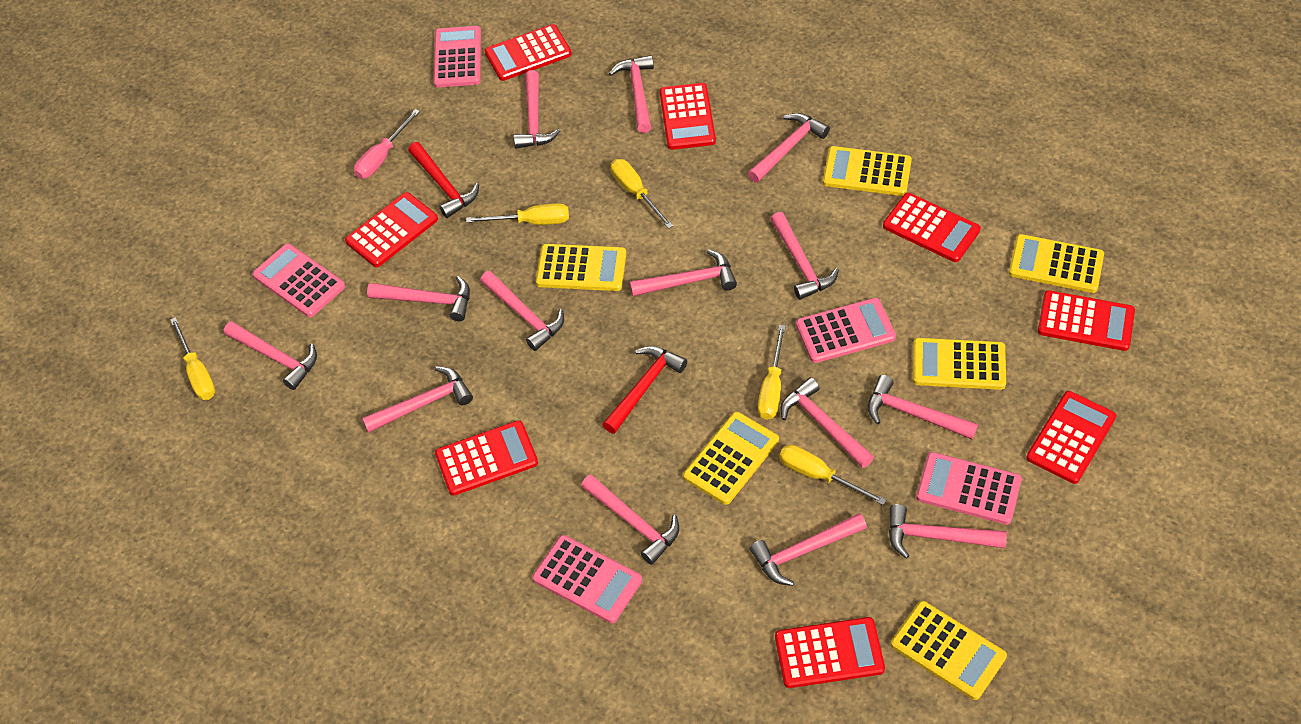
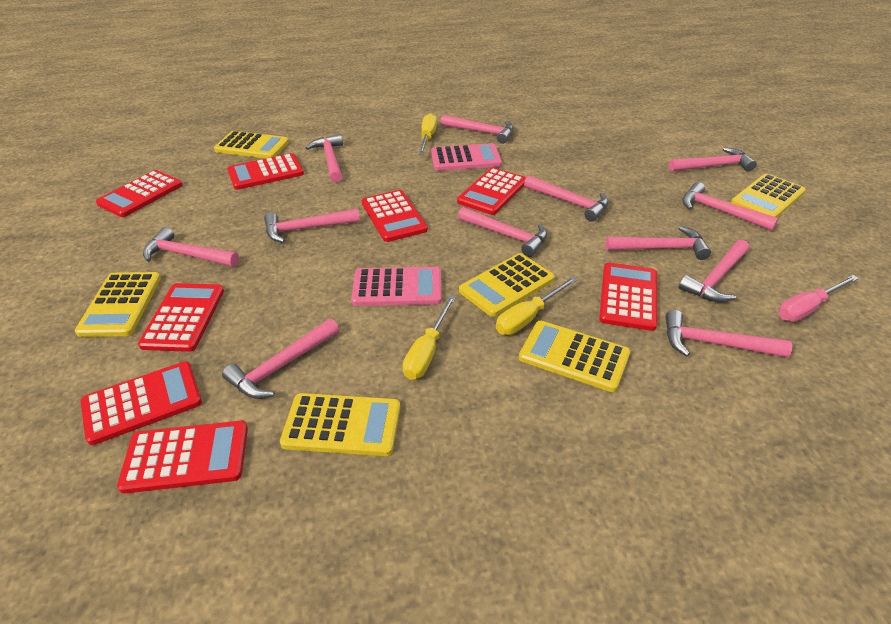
pink calculator: [252,243,345,317] [433,26,481,88] [532,535,642,623] [796,298,896,363] [916,452,1022,525] = 5 -> [351,267,442,306] [431,143,502,171] = 2
pink hammer: [224,321,317,390] [362,366,473,433] [367,276,470,321] [480,271,564,351] [514,70,560,148] [581,474,679,565] [609,55,654,133] [630,249,737,296] [748,113,830,183] [750,513,867,586] [770,212,839,300] [780,377,874,468] [868,375,978,439] [889,504,1007,559] = 14 -> [143,227,239,267] [222,319,339,399] [264,208,360,243] [306,134,343,183] [441,115,514,144] [458,207,547,257] [524,176,609,222] [605,226,711,260] [665,310,792,358] [669,147,757,172] [679,240,749,302] [682,182,779,231] = 12
red hammer: [408,142,479,218] [602,346,687,434] = 2 -> none = 0
yellow screwdriver: [170,317,215,400] [466,203,569,225] [611,159,673,229] [758,325,786,420] [779,445,886,505] = 5 -> [403,296,456,380] [418,113,437,155] [496,277,578,335] = 3

